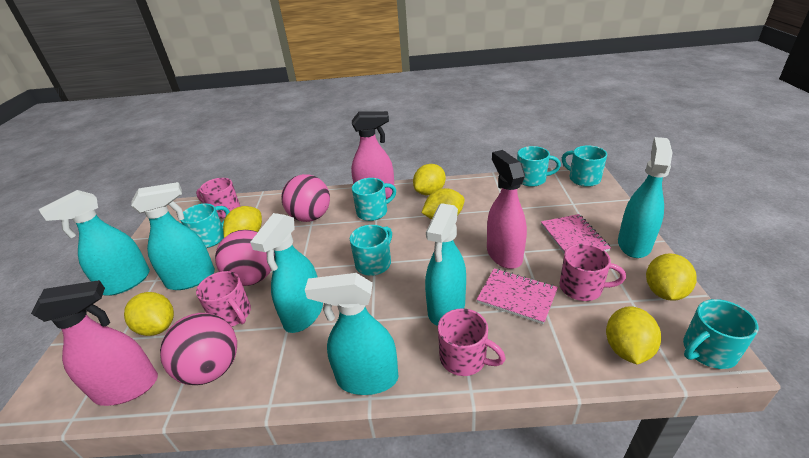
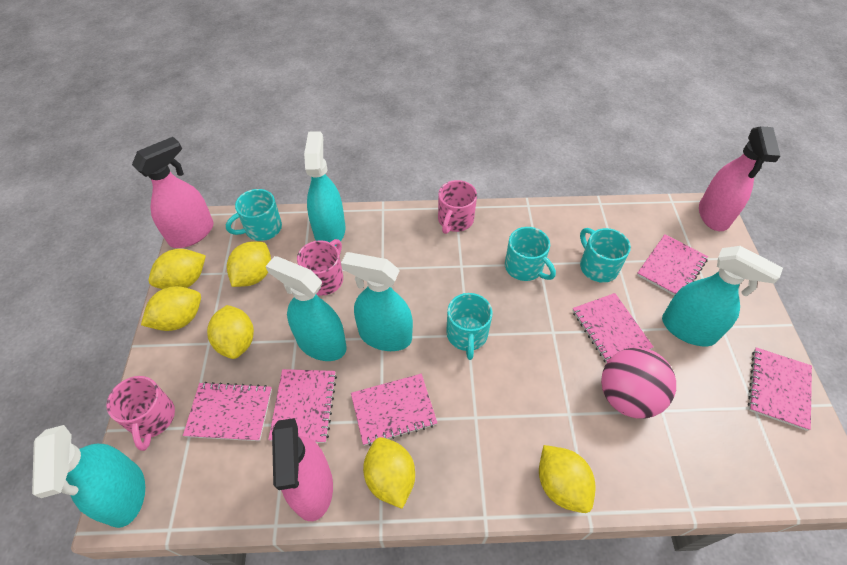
pink ball: [160,313,237,385] [215,230,275,286] [281,174,330,222] = 3 -> [601,347,676,419] = 1
pink mug: [196,178,240,219] [196,271,251,327] [438,308,506,376] [559,244,626,301] = 4 -> [106,376,175,451] [297,239,343,296] [438,180,477,234] = 3
pink notebook: [477,269,558,324] [541,214,611,254] = 2 -> [183,382,272,441] [268,369,337,443] [351,374,437,446] [572,293,653,363] [637,234,708,296] [748,347,812,431] = 6
turquoise mug: [180,204,230,248] [350,225,392,276] [352,178,396,221] [517,146,561,187] [562,145,607,187] [683,299,758,369] = 6 -> [226,189,282,241] [446,293,493,360] [505,227,556,281] [580,228,631,283] = 4
turquoise spray bottle: [39,190,150,296] [131,182,215,290] [250,213,323,333] [305,273,398,395] [425,203,466,326] [618,137,673,258] = 6 -> [32,425,145,528] [266,256,347,361] [304,131,345,246] [341,252,413,351] [662,246,783,346] = 5

